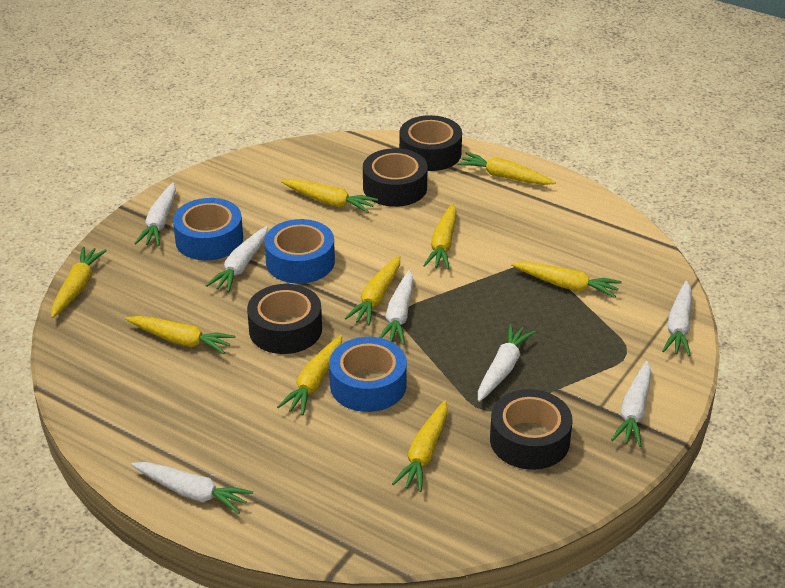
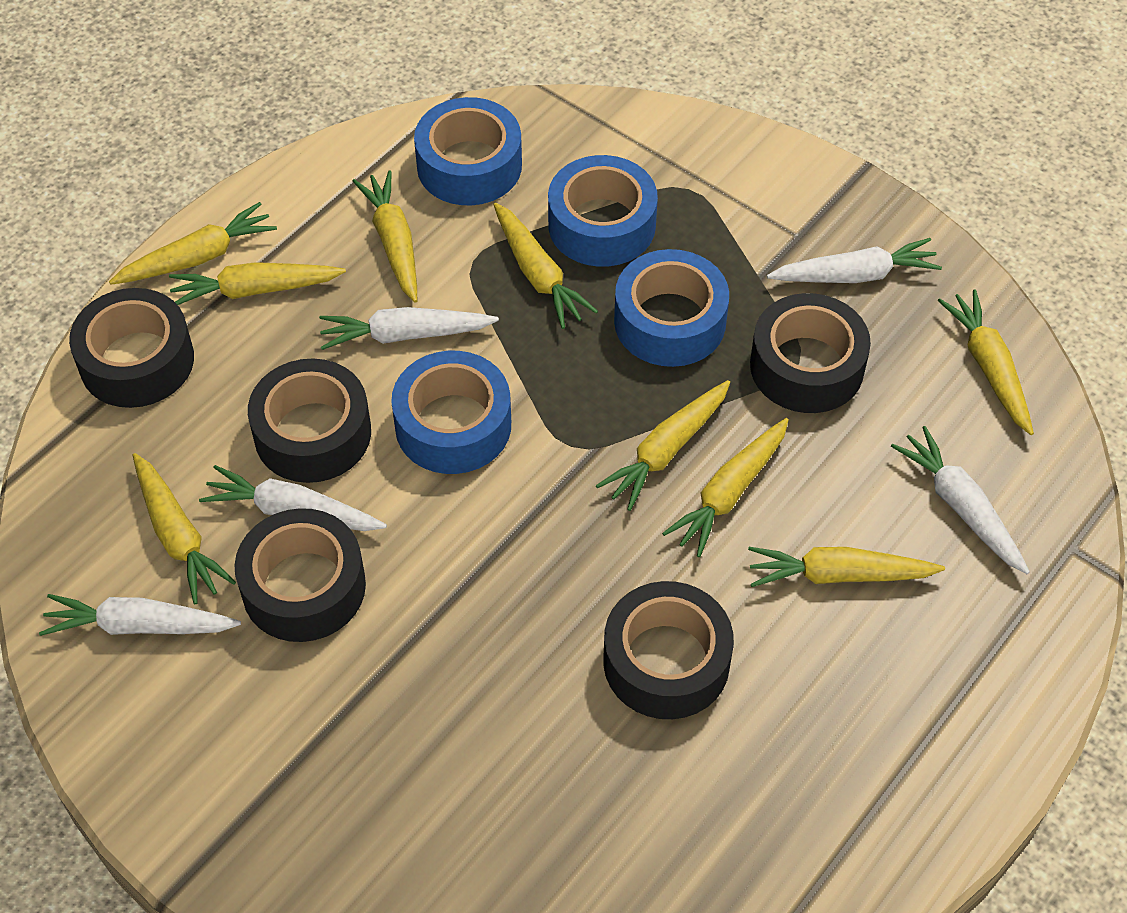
black tape: [247,284,322,354] [363,148,428,207] [399,115,462,171] [490,389,573,470] = 4 -> [69,288,194,408] [235,508,366,642] [248,359,371,483] [603,581,734,719] [750,293,871,413] = 5
blue tape: [173,198,243,260] [264,219,335,284] [329,337,407,412] = 3 -> [391,351,511,474] [414,97,522,205] [548,155,658,267] [614,249,729,367] = 4
white carrot: [131,462,253,514] [134,183,176,246] [206,226,268,292] [379,270,413,345] [478,324,536,402] [611,361,651,447] [662,281,691,356] = 7 -> [39,594,241,636] [199,465,387,531] [319,307,499,350] [767,238,942,283] [891,426,1030,574] = 5

